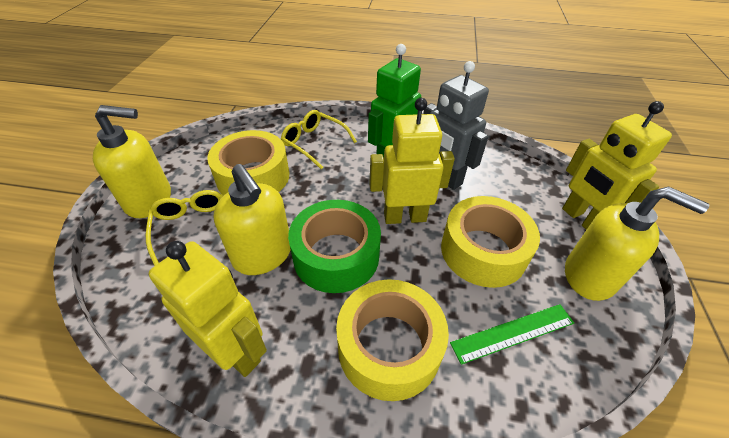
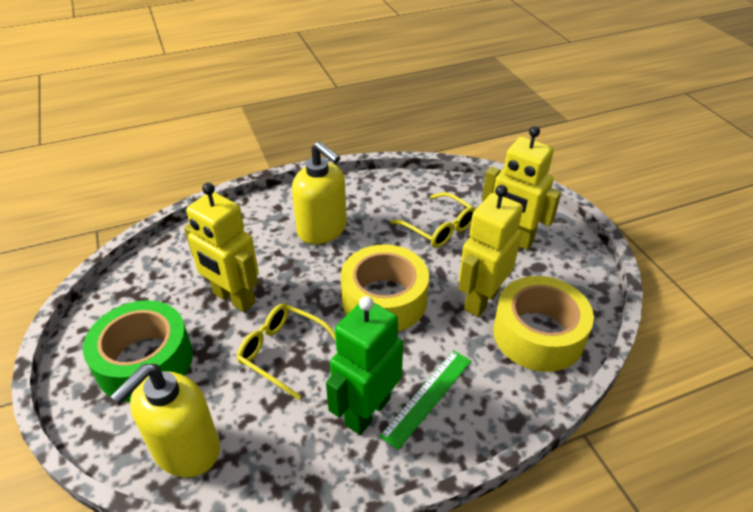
grey robot: [424,61,489,190] = 1 -> none = 0
yellow soap dispenser: [93,105,171,218] [214,164,291,275] [565,186,709,301] = 3 -> [110,364,220,478] [292,141,347,244] = 2
yellow tape: [207,130,289,195] [336,279,449,401] [441,196,540,288] = 3 -> [341,244,429,331] [493,276,594,372] = 2

